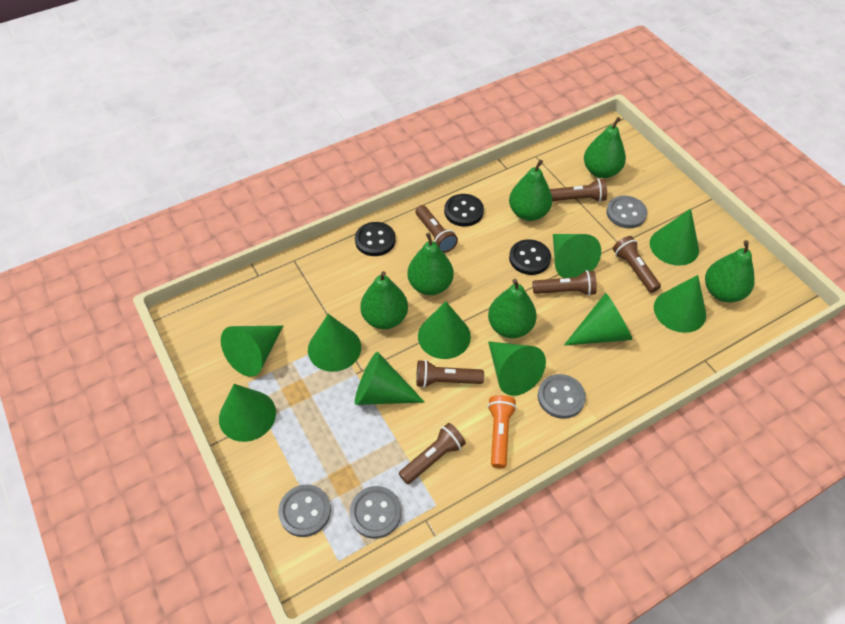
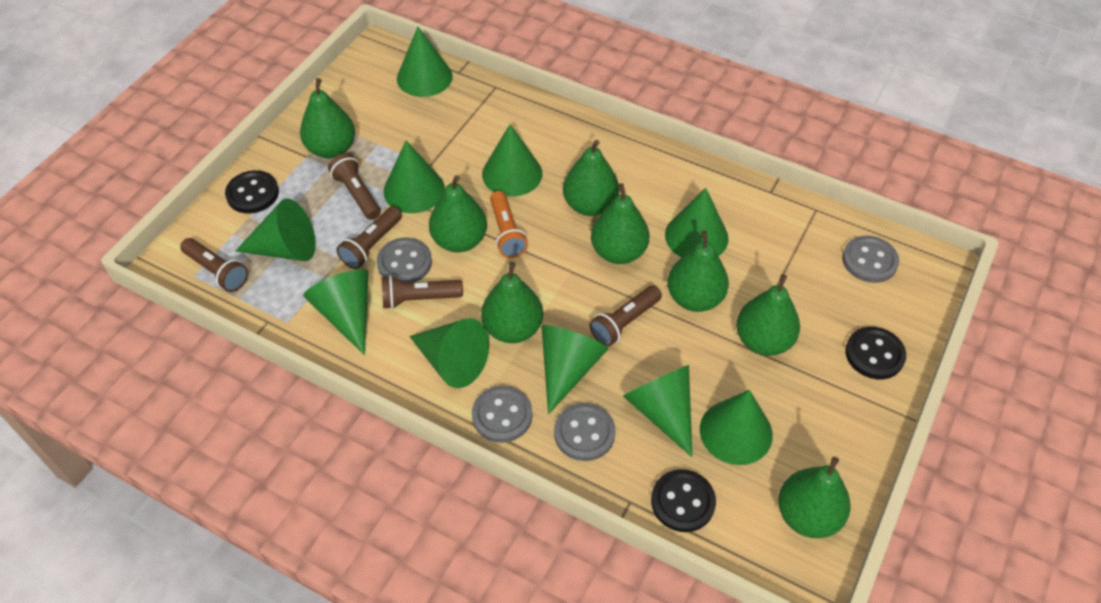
brown flashlight: [399,423,466,484] [415,205,458,253] [416,360,484,388] [533,270,597,296] [550,178,607,202] [613,236,661,293] = 6 -> [180,238,248,292] [328,153,381,220] [336,206,402,269] [381,275,463,309] [590,285,662,347] = 5
green pear: [360,271,408,329] [407,233,453,295] [488,279,537,338] [509,160,552,221] [584,117,626,178] [705,240,755,303] = 6 -> [300,78,355,158] [429,175,487,252] [481,262,543,343] [563,140,619,216] [591,183,649,264] [667,231,729,312] [736,274,800,356] [778,457,850,538] = 8

